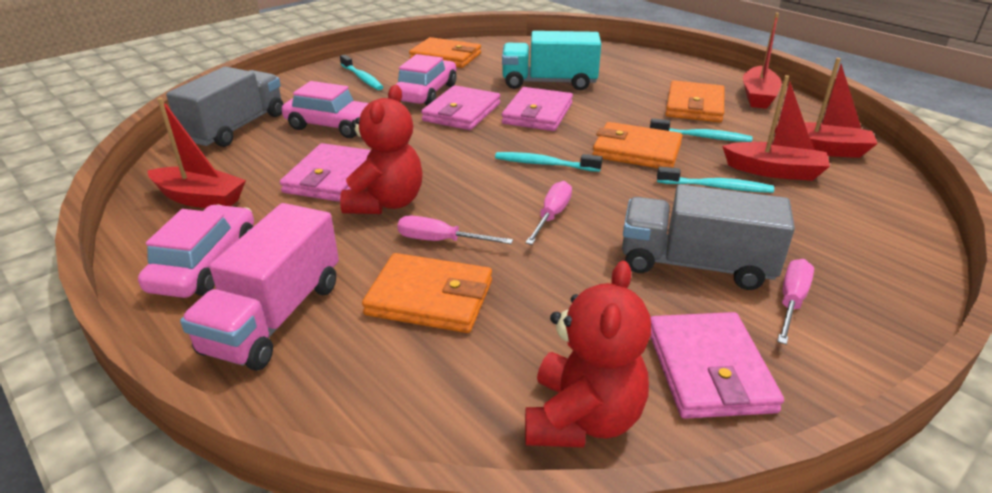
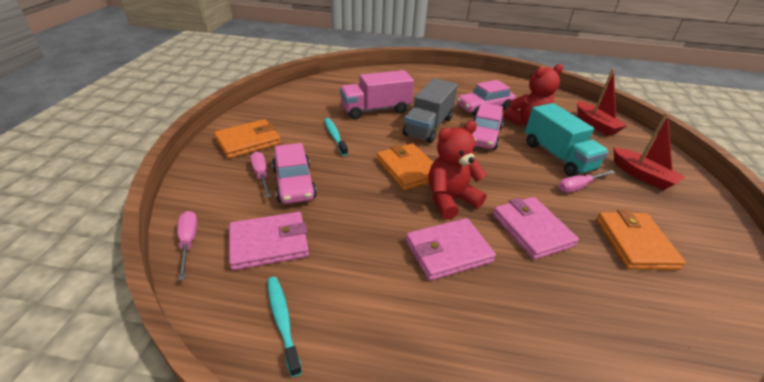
grey truck: [166,67,283,147] [622,184,795,290] = 2 -> [403,78,458,143] = 1
orange wallet: [362,253,492,333] [409,37,481,68] [592,122,682,168] [666,80,724,123] = 4 -> [214,119,281,159] [377,143,434,191] [596,209,686,270] = 3
pink wallet: [280,143,371,202] [421,85,500,130] [502,87,573,131] [650,312,784,419] = 4 -> [229,212,309,270] [406,218,496,281] [493,197,579,260] = 3
red boat: [147,98,246,208] [722,75,830,181] [743,13,782,109] [775,58,878,158] = 4 -> [577,69,627,136] [613,113,685,190] = 2
turquoise toothbrush: [340,55,383,90] [495,152,603,172] [650,118,753,142] [657,167,774,193] = 4 -> [267,277,302,377] [324,118,348,156] = 2

